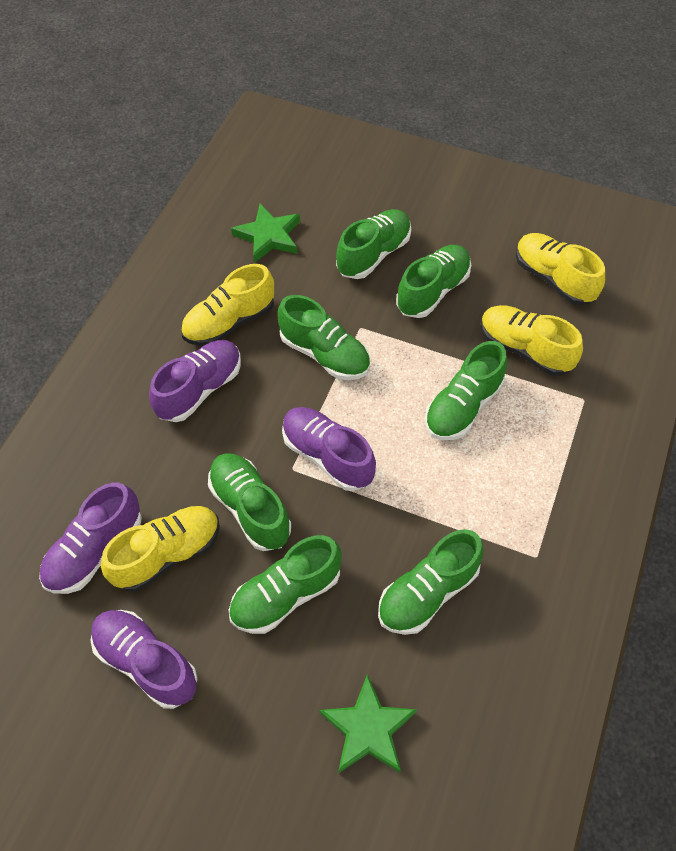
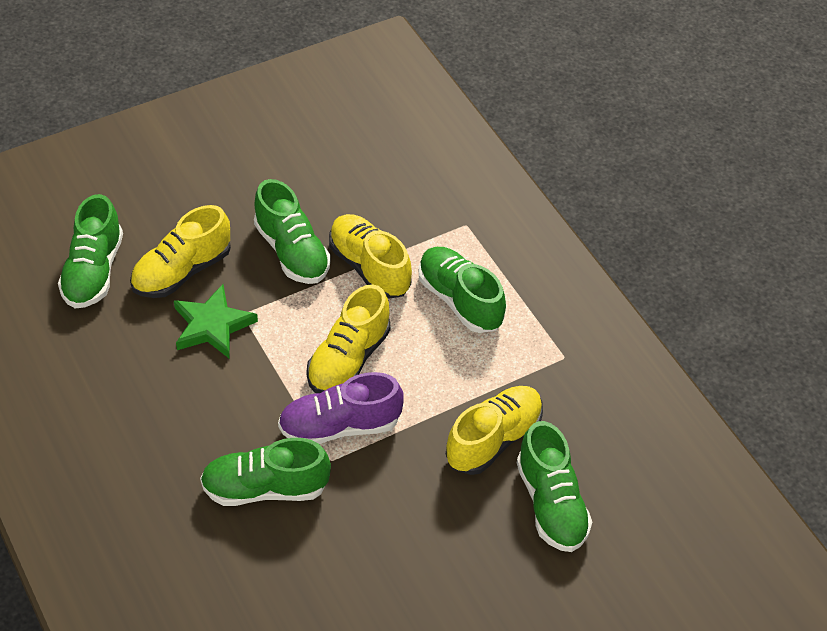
green shoe: [208,453,291,551] [229,535,342,634] [278,295,370,380] [336,209,411,279] [378,529,484,635] [396,245,471,318] [425,341,507,440] = 7 -> [58,194,123,309] [200,438,331,506] [254,179,331,284] [419,247,506,333] [517,421,592,552] = 5
green star: [231,204,300,263] [319,674,417,773] = 2 -> [174,284,258,358] = 1
purple shoe: [39,483,142,594] [90,610,197,709] [149,340,241,422] [282,407,376,491] = 4 -> [278,372,404,444] = 1

